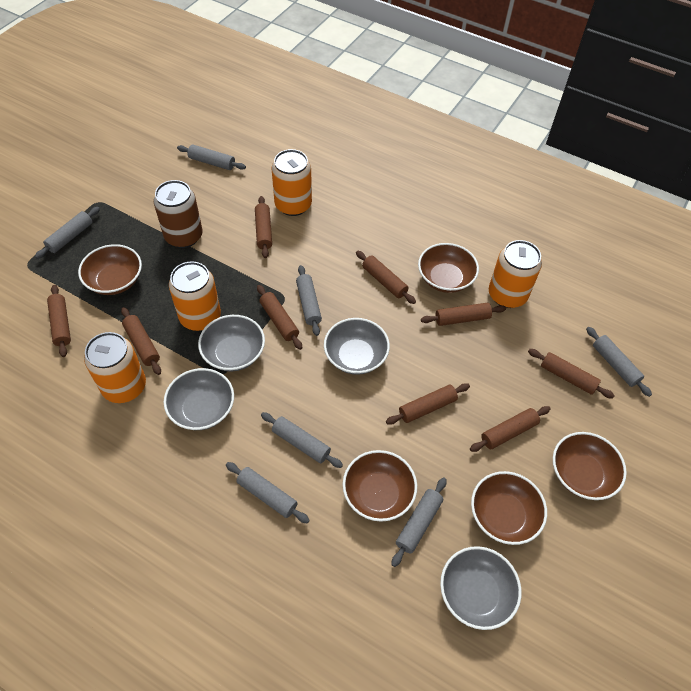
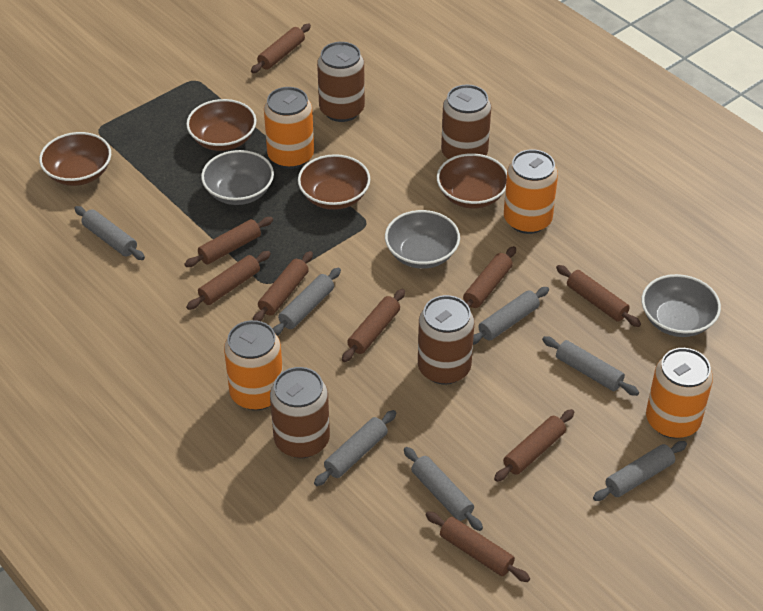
brown bowl: [78,244,142,295] [343,450,417,522] [418,243,479,293] [471,471,547,545] [553,432,627,500] = 5 -> [39,132,111,186] [186,99,257,151] [298,154,370,210] [437,153,507,209] = 4
brown can: [154,180,203,248] = 1 -> [270,367,330,458] [317,42,365,122] [418,295,474,385] [441,85,491,159] = 4
grey bowl: [164,368,234,430] [198,315,265,372] [324,318,390,375] [440,546,521,630] = 4 -> [201,150,274,205] [385,210,460,269] [642,274,721,337] = 3

